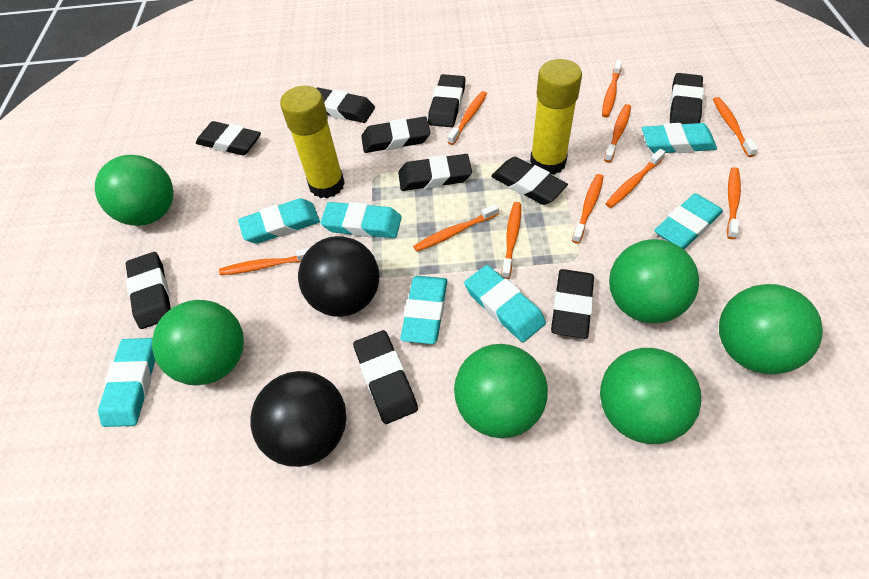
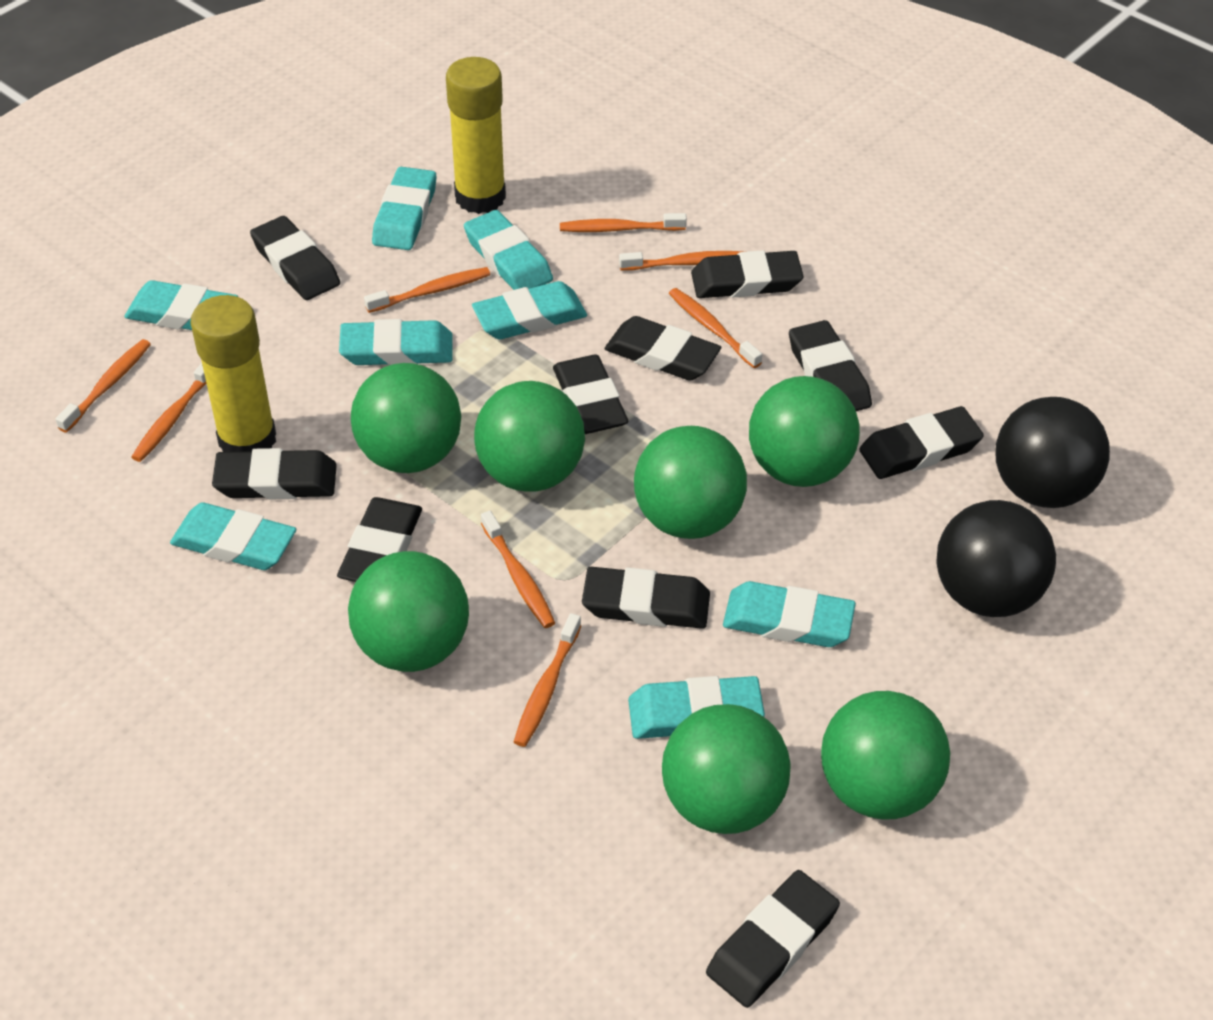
green ball: [95,155,174,226] [152,300,244,386] [454,344,548,438] [600,348,701,444] [609,239,699,323] [719,284,823,374] = 6 -> [348,551,469,672] [351,363,461,473] [474,381,585,492] [634,426,747,539] [662,704,791,834] [749,376,860,487] [821,691,950,820] = 7
orange toothbrush: [219,248,309,275] [413,204,499,252] [448,91,487,145] [501,202,521,279] [572,174,604,244] [602,60,623,117] [604,104,631,163] [605,149,665,208] [713,97,758,157] [727,167,741,239] = 10 -> [55,339,151,432] [131,363,206,462] [364,267,490,313] [481,511,555,628] [514,613,581,747] [560,213,687,232] [619,251,746,271] [669,288,762,368] = 8
turquoise eraser: [98,338,155,427] [238,198,320,244] [320,202,402,238] [400,276,447,344] [464,265,546,342] [642,123,717,153] [654,193,723,249] = 7 -> [124,280,238,330] [170,502,296,570] [339,319,453,365] [372,167,436,250] [464,210,553,290] [472,281,587,339] [628,676,765,739] [723,581,856,647] = 8

